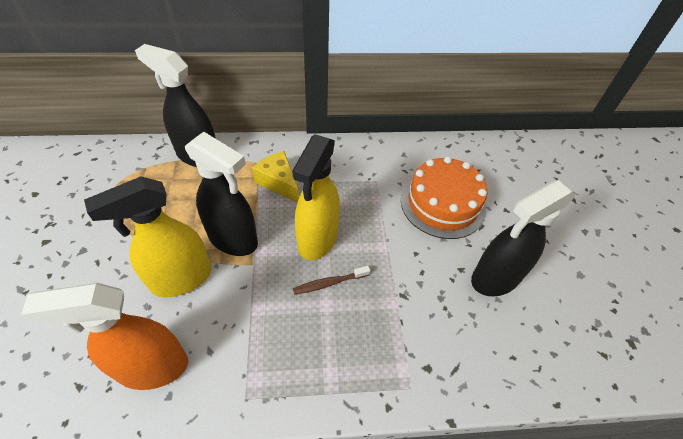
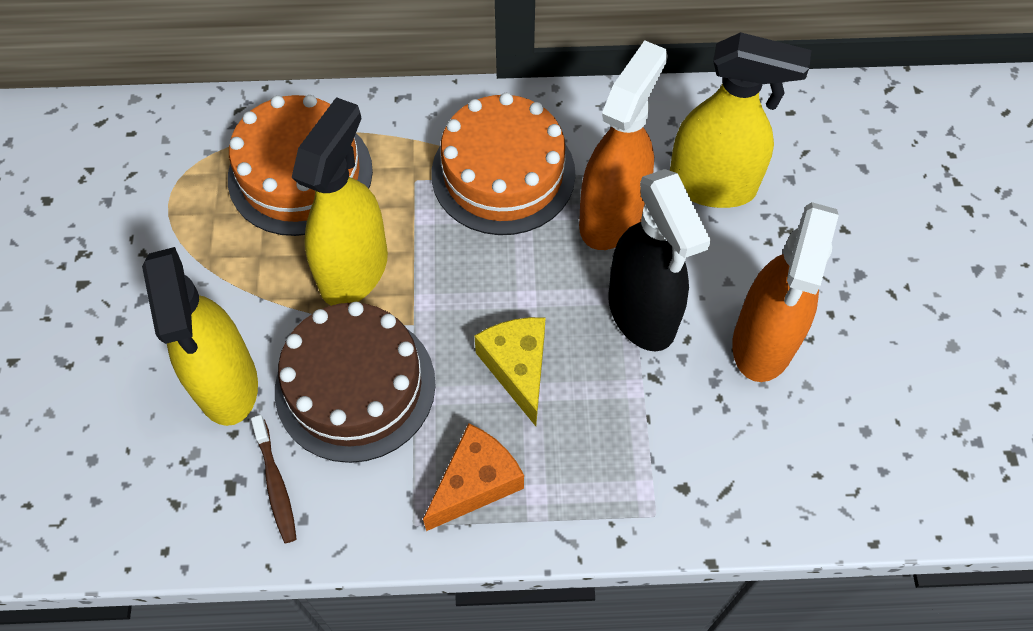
black spray bottle: [135,44,216,167] [185,132,258,256] [471,180,575,296] = 3 -> [608,169,711,351] = 1
brown cake: none = 0 -> [275,302,436,463] = 1
orange cake: [401,156,487,239] = 1 -> [228,95,373,236] [432,93,576,235] = 2
orange cheese: none = 0 -> [423,423,524,531] = 1
orange spray bottle: [21,283,188,390] = 1 -> [579,40,668,250] [732,202,839,382] = 2
yellow spray bottle: [84,177,212,298] [292,134,340,260] = 2 -> [142,247,258,426] [292,97,388,306] [670,32,811,208] = 3

